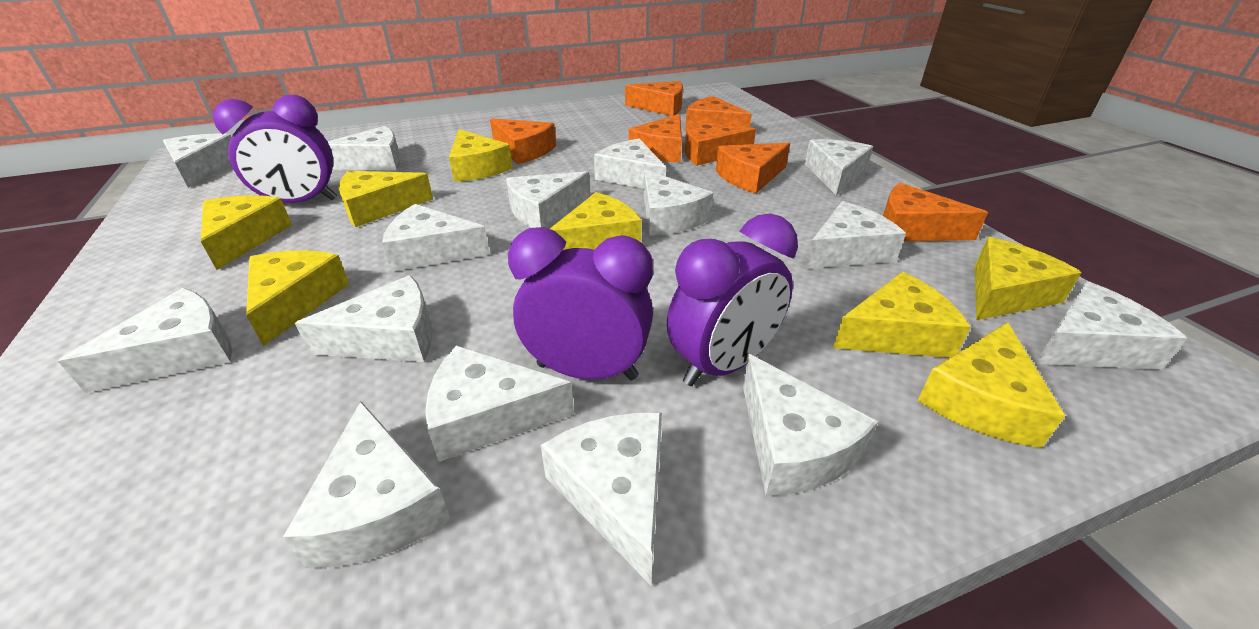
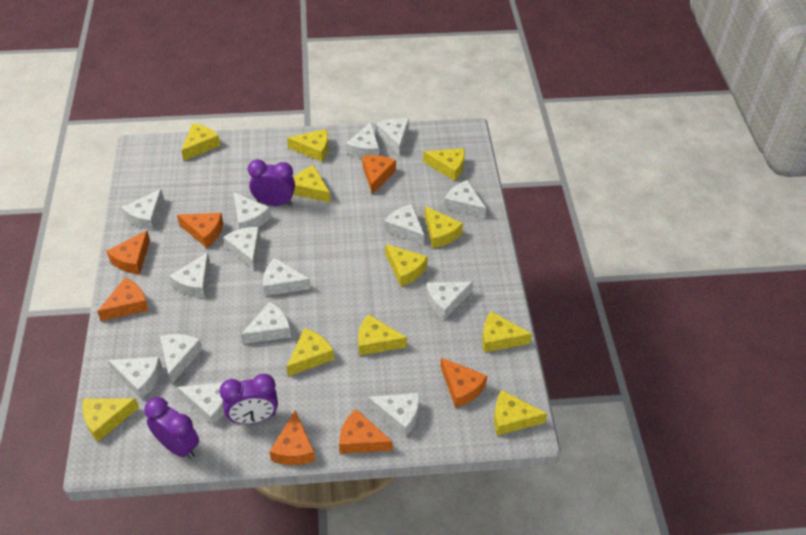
yellow cheese: [201,195,292,270] [246,250,349,346] [339,171,433,227] [449,129,513,182] [550,192,641,250] [833,272,971,358] [917,322,1065,448] [975,237,1082,320] = 8 -> [82,398,139,442] [181,123,220,161] [287,129,329,162] [287,328,334,376] [293,165,331,203] [358,314,407,356] [385,244,428,286] [423,148,465,181] [425,206,463,248] [482,311,532,352] [494,390,548,436] = 11

